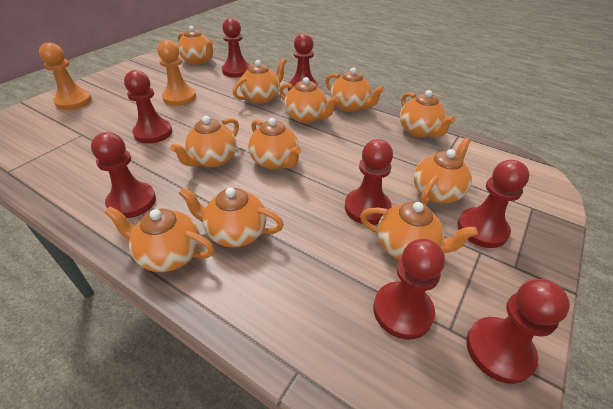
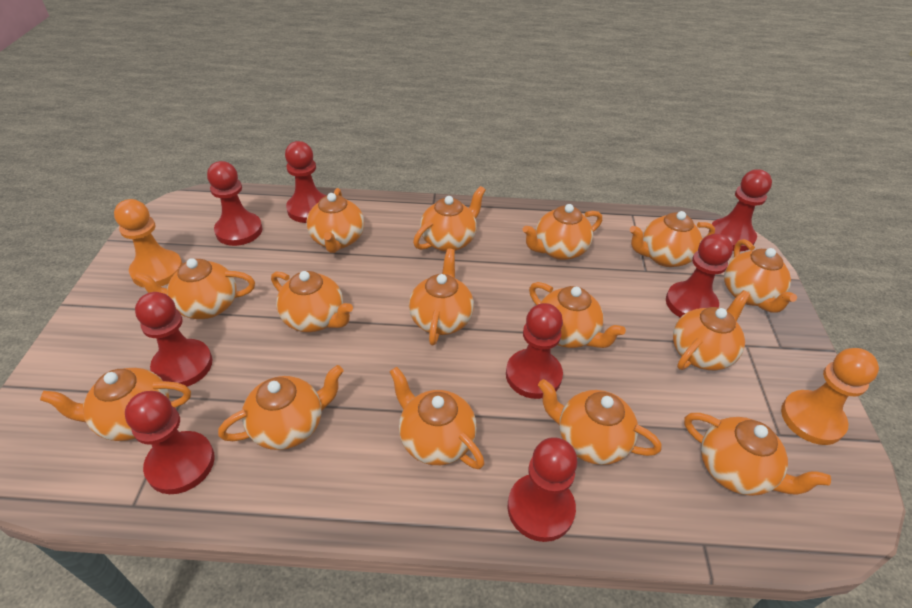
orange teapot: [104,206,215,272] [170,116,239,168] [178,26,214,65] [178,187,284,248] [233,58,286,104] [248,118,301,169] [279,77,339,123] [325,68,385,112] [360,202,478,260] [400,90,455,137] [414,138,472,204] = 11 -> [40,368,191,441] [134,258,255,319] [218,365,344,450] [271,271,353,332] [306,188,364,253] [389,367,484,469] [409,249,474,345] [413,186,486,252] [523,204,602,260] [529,282,626,348] [538,379,661,465] [630,211,715,267] [673,290,750,370] [684,413,831,496] [724,239,797,313] = 15

